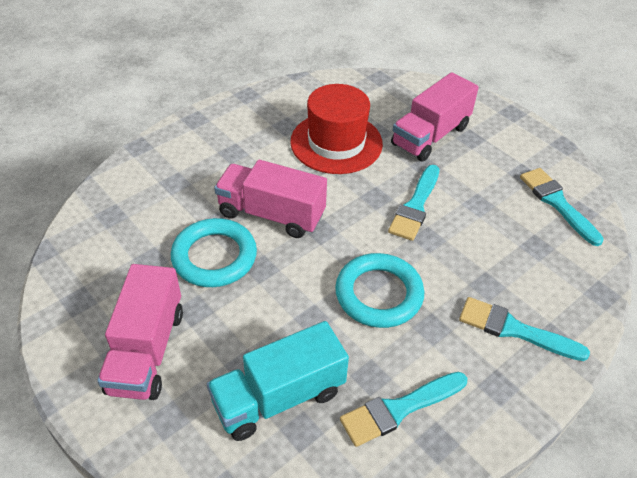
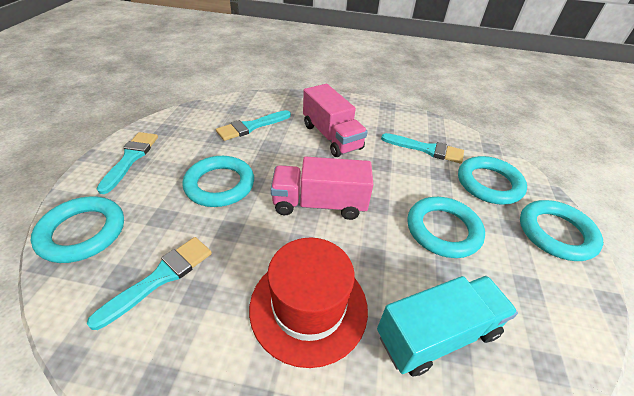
pink truck: [97,264,183,400] [214,160,327,238] [391,72,479,162] = 3 -> [271,157,373,220] [303,84,368,157] = 2
turquoise ring: [171,218,257,287] [335,253,424,328] = 2 -> [31,197,124,263] [182,156,254,207] [407,197,485,258] [458,156,527,205] [520,200,603,261] = 5

